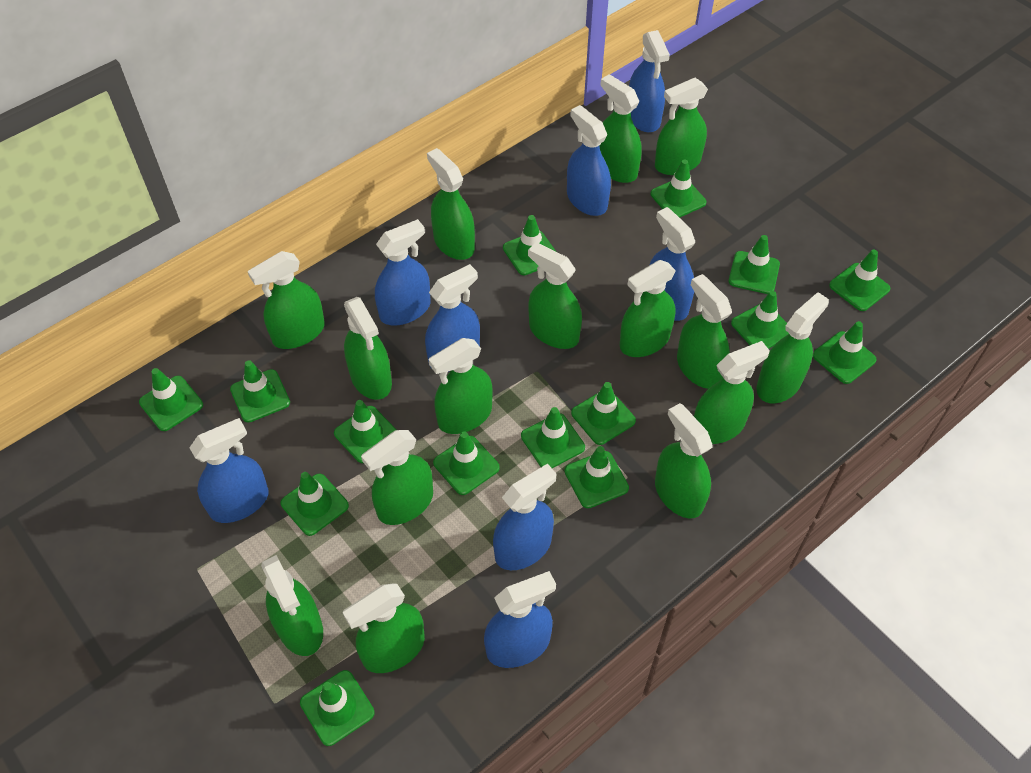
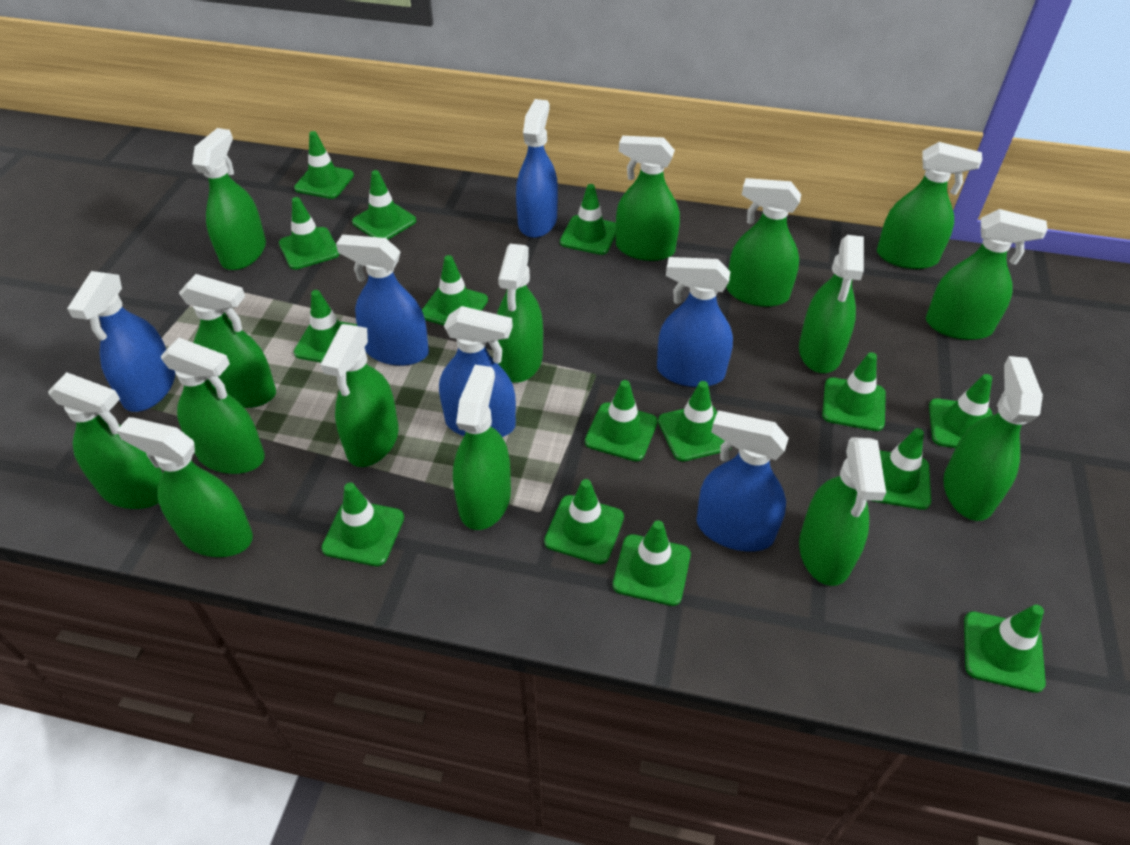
blue spray bottle: [189,418,269,523] [375,219,431,325] [425,264,480,372] [484,571,556,668] [493,464,556,570] [567,105,611,216] [629,30,670,132] [650,207,695,321] = 8 -> [67,271,175,412] [336,235,429,366] [439,306,516,437] [516,99,558,238] [657,257,733,387] [696,411,789,552] = 6

